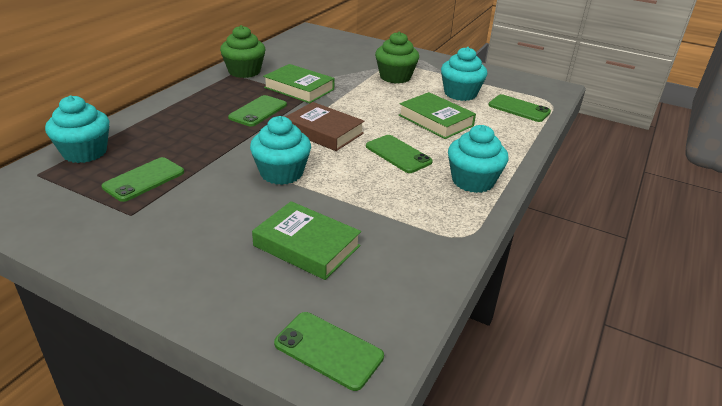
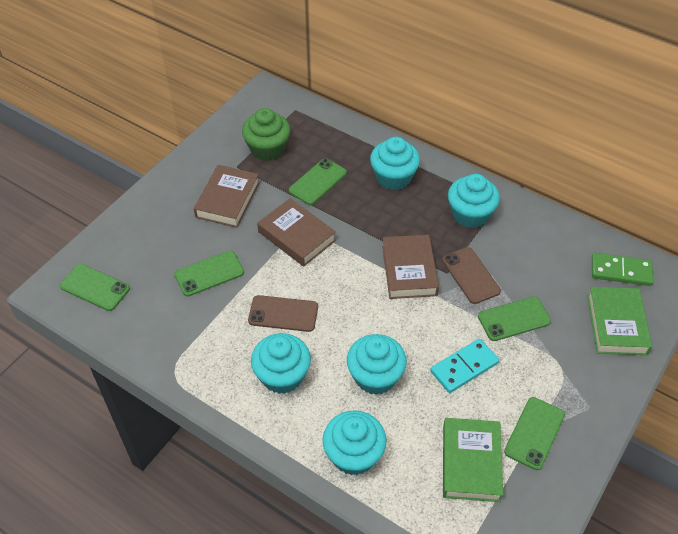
brown book: [285,102,364,151] = 1 -> [194,165,260,228] [257,198,336,267] [382,235,439,299] = 3
brown phone: none = 0 -> [248,295,318,332] [442,247,501,304] = 2
green book: [252,201,361,280] [263,64,335,103] [399,92,476,139] = 3 -> [443,418,503,502] [587,287,652,355] = 2
green cupcake: [220,25,265,78] [375,31,419,83] = 2 -> [242,108,290,161] = 1
green domino: none = 0 -> [592,253,653,286] = 1
turquoise cupcake: [45,95,110,163] [250,116,311,185] [441,47,487,101] [448,125,508,193] = 4 -> [251,333,311,394] [322,410,387,475] [347,334,407,395] [370,137,420,190] [448,174,500,228] = 5
turquoise domino: none = 0 -> [430,339,499,393] = 1

